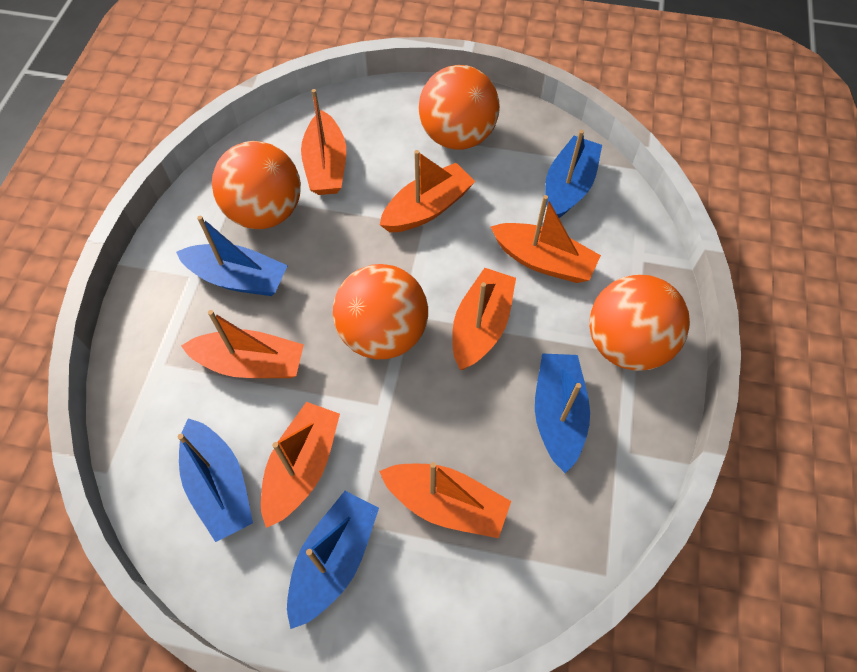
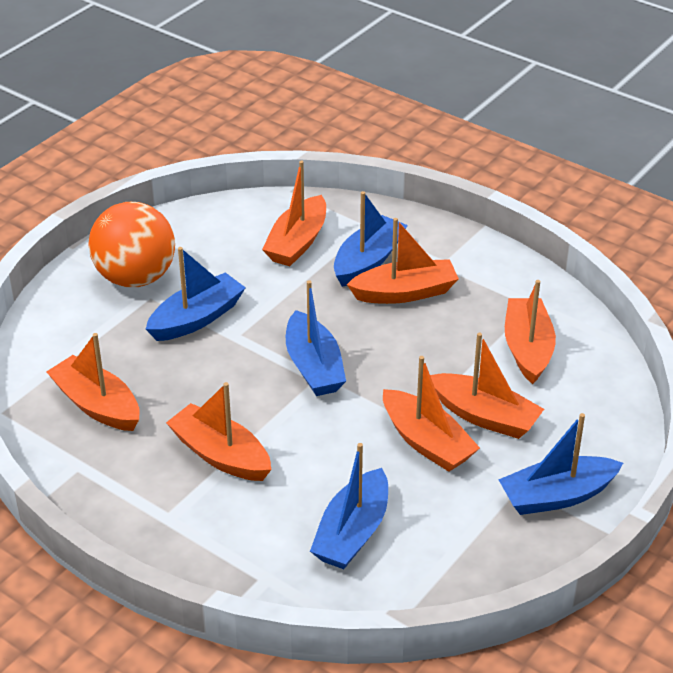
orange ball: [212,141,301,229] [333,264,428,359] [419,65,500,150] [589,274,690,371] = 4 -> [88,202,175,287] = 1

